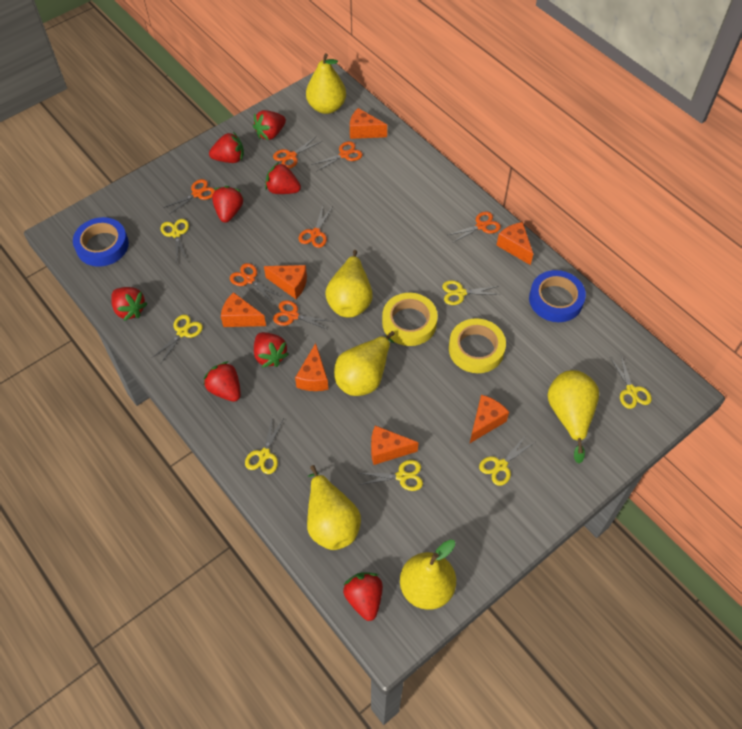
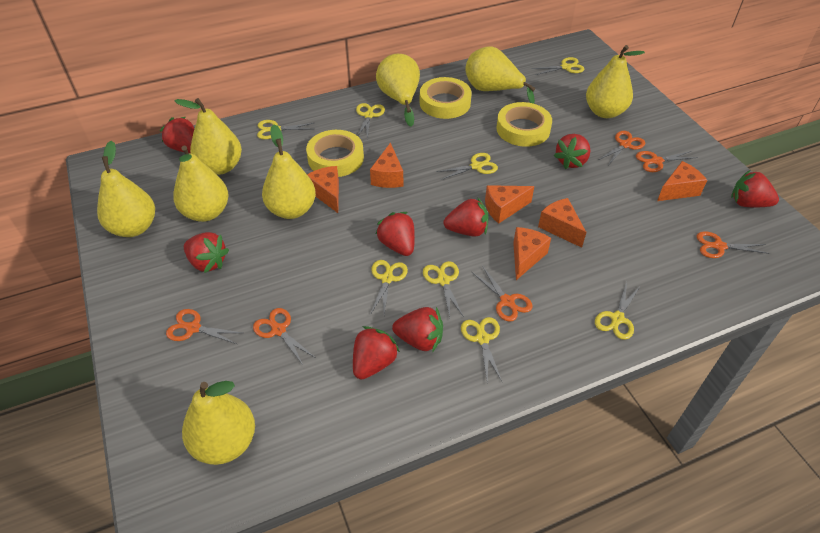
blue tape: [73,217,129,267] [529,270,586,322] = 2 -> none = 0
orange cheese: [221,292,266,327] [264,265,307,299] [295,343,329,391] [350,108,387,139] [371,425,419,465] [470,395,509,443] [496,222,533,265] = 7 -> [307,166,339,213] [370,142,403,188] [485,185,534,224] [513,227,551,280] [538,198,586,248] [657,161,707,201] = 6
orange scissors: [163,179,216,214] [230,263,281,304] [273,137,322,169] [273,300,330,330] [299,206,332,248] [311,141,363,171] [448,211,501,243] = 7 -> [166,309,242,344] [253,308,316,365] [472,267,533,322] [598,131,645,165] [636,151,698,172] [697,231,770,258] = 6
yellow pear: [306,53,346,114] [307,465,361,550] [325,250,373,318] [334,331,395,396] [400,539,456,610] [547,370,599,463] = 6 -> [97,141,155,237] [173,146,229,222] [175,98,242,175] [182,381,255,465] [262,125,316,219] [376,54,420,127] [465,46,536,104] [586,45,645,118] = 8
yellow scissors: [152,315,203,363] [160,219,189,262] [245,416,284,474] [359,460,423,491] [442,280,501,305] [479,435,535,486] [611,356,652,409] = 7 -> [257,120,314,139] [356,103,385,139] [370,260,408,315] [423,261,464,317] [436,153,498,180] [461,317,502,384] [531,57,584,75] [595,282,639,340] = 8
yellow tape: [382,293,438,346] [449,318,506,373] = 2 -> [306,130,364,177] [420,77,472,119] [496,102,552,147] = 3

